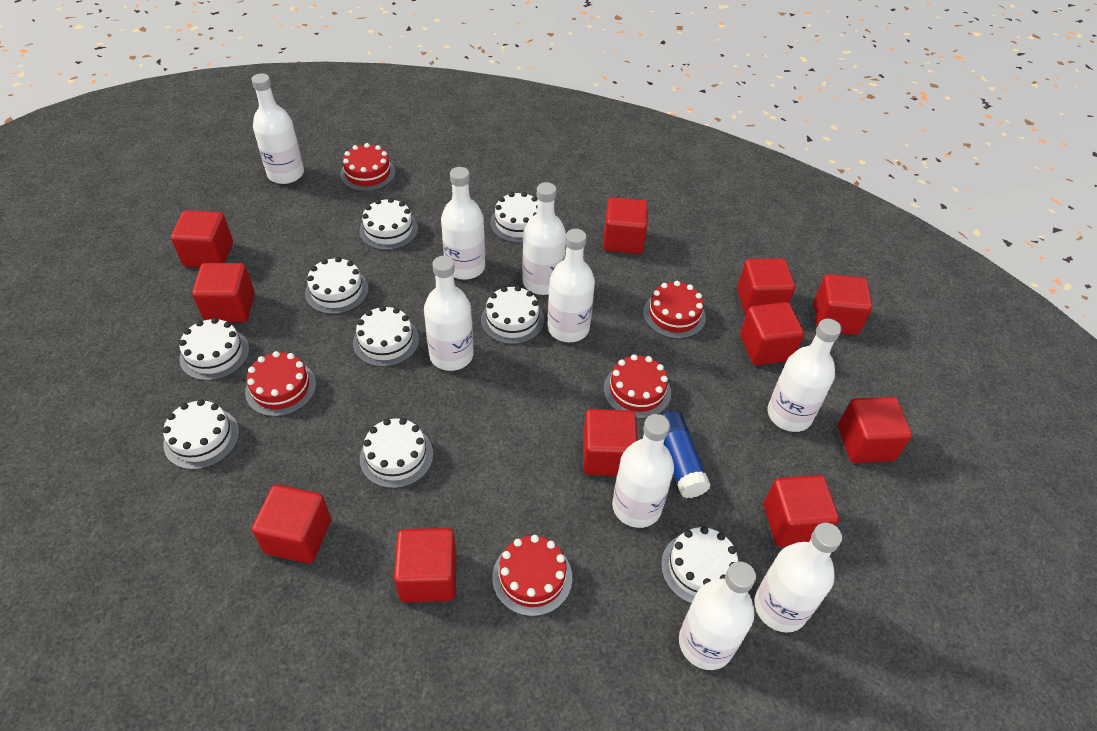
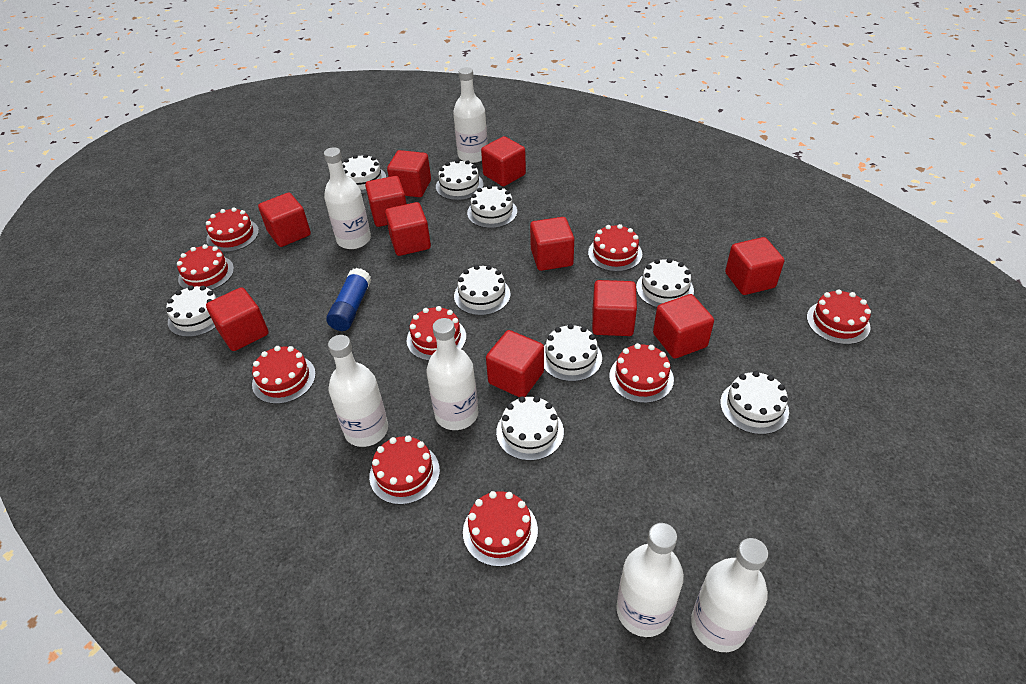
red cake: [245,351,316,417] [340,143,396,191] [492,535,573,616] [604,354,671,419] [643,281,706,339] = 5 -> [177,244,234,290] [206,208,259,252] [252,346,316,404] [369,435,440,505] [407,306,466,361] [463,491,538,567] [588,224,642,272] [609,343,674,403] [807,289,871,345] = 9
white bottle: [251,74,304,184] [424,256,474,371] [441,167,485,279] [522,182,566,295] [547,229,595,342] [612,414,674,528] [679,561,756,670] [754,523,842,633] [768,319,841,432] = 9 -> [324,147,371,249] [328,335,388,447] [426,318,478,430] [453,67,488,163] [616,523,684,637] [691,538,768,652] = 6

